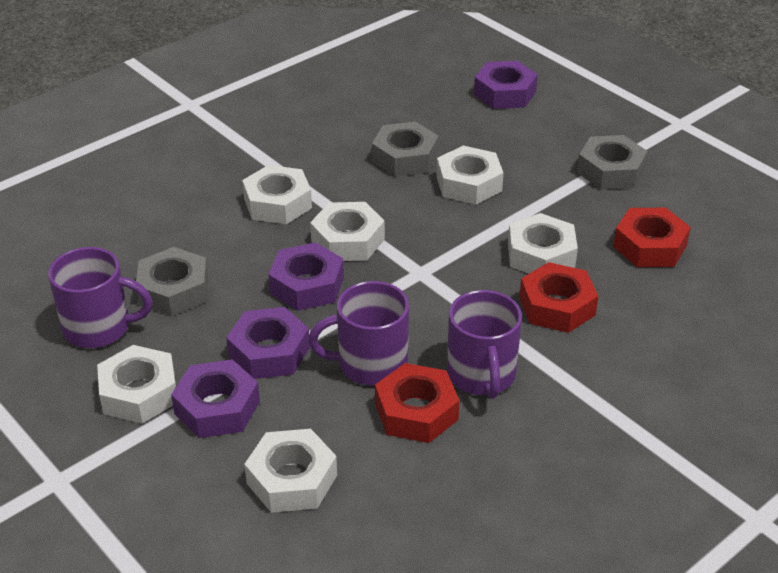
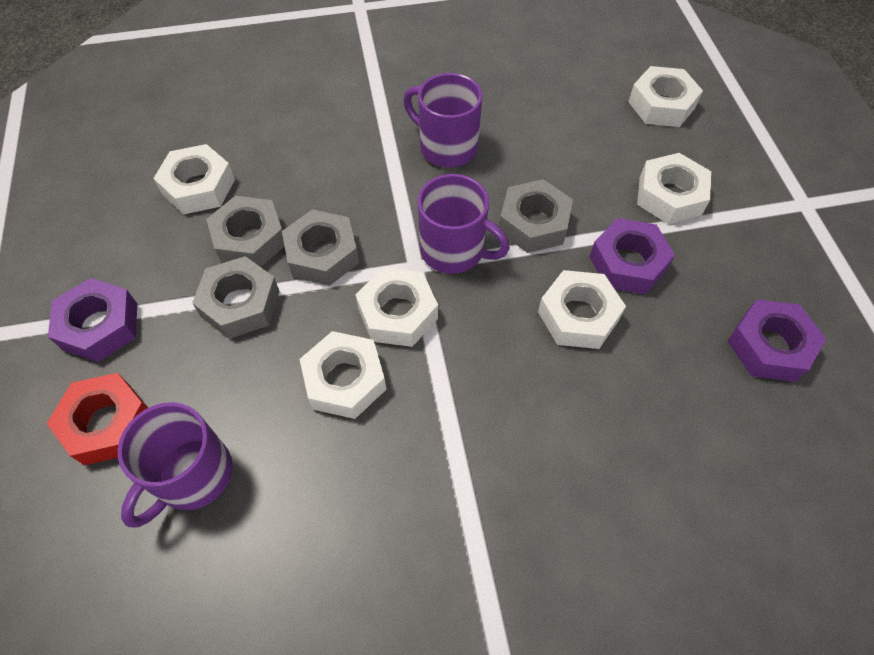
grey nut: [136,247,208,317] [372,121,438,177] [577,135,647,190] = 3 -> [192,256,280,339] [206,196,284,267] [282,209,359,286] [499,179,573,253] = 4
purple nut: [171,359,260,438] [226,307,310,379] [268,242,344,311] [474,61,538,109] = 4 -> [48,278,137,362] [589,218,675,295] [727,299,826,382] = 3
red nut: [375,363,460,443] [519,262,598,333] [613,208,691,267] = 3 -> [47,373,148,465] = 1

